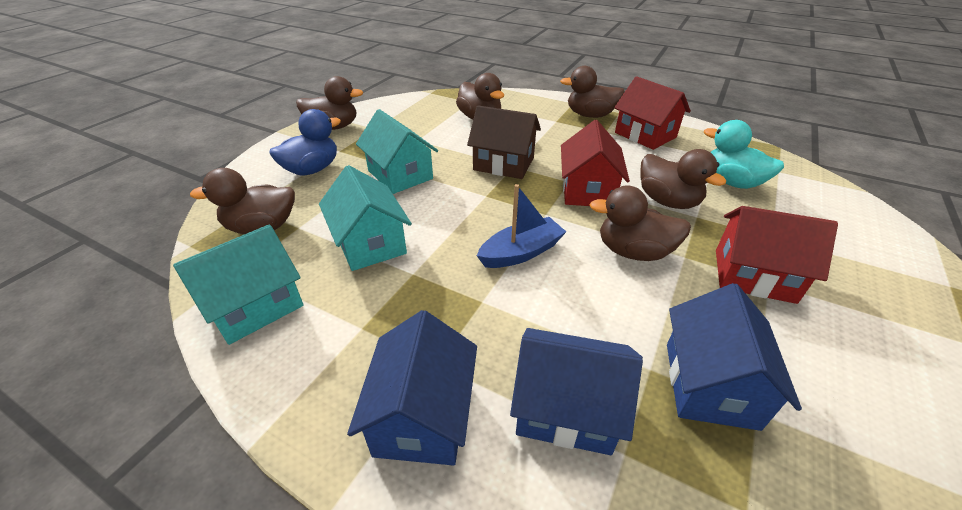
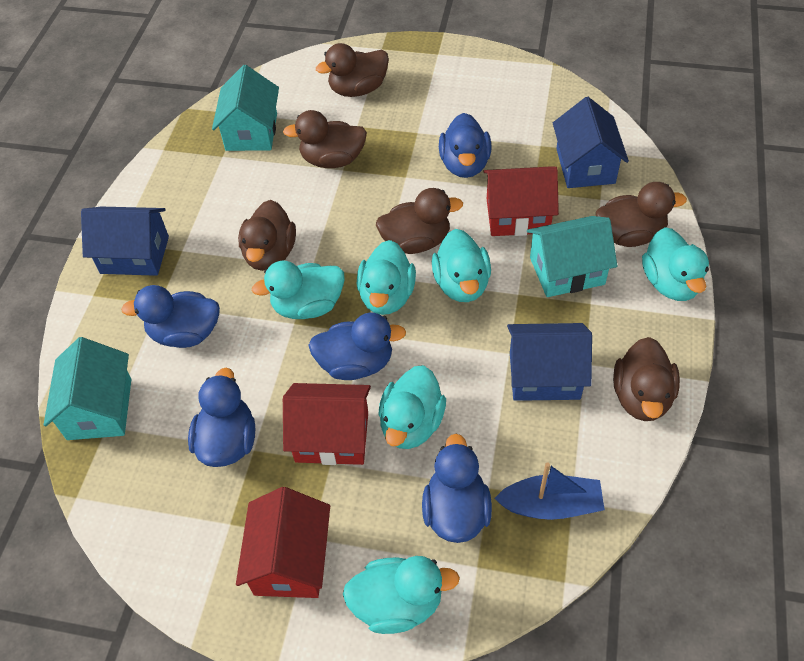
blue duck: [269,109,341,176] = 1 -> [121,285,220,348] [188,368,255,467] [308,313,406,380] [422,434,492,543] [439,113,491,178] = 5
brown house: [467,106,541,179] = 1 -> none = 0
turquoise duck: [704,120,784,189] = 1 -> [252,261,345,319] [343,556,460,634] [357,240,416,315] [378,365,446,449] [432,229,491,302] [642,227,709,301] = 6

